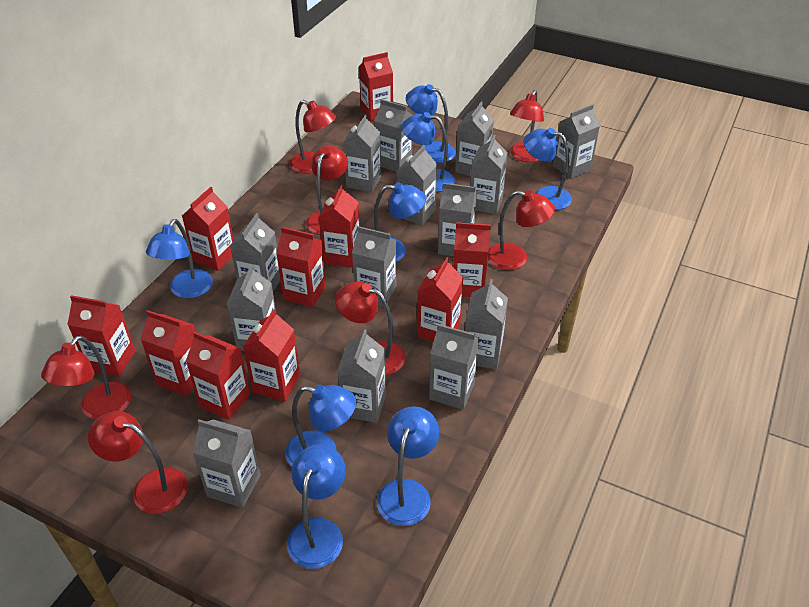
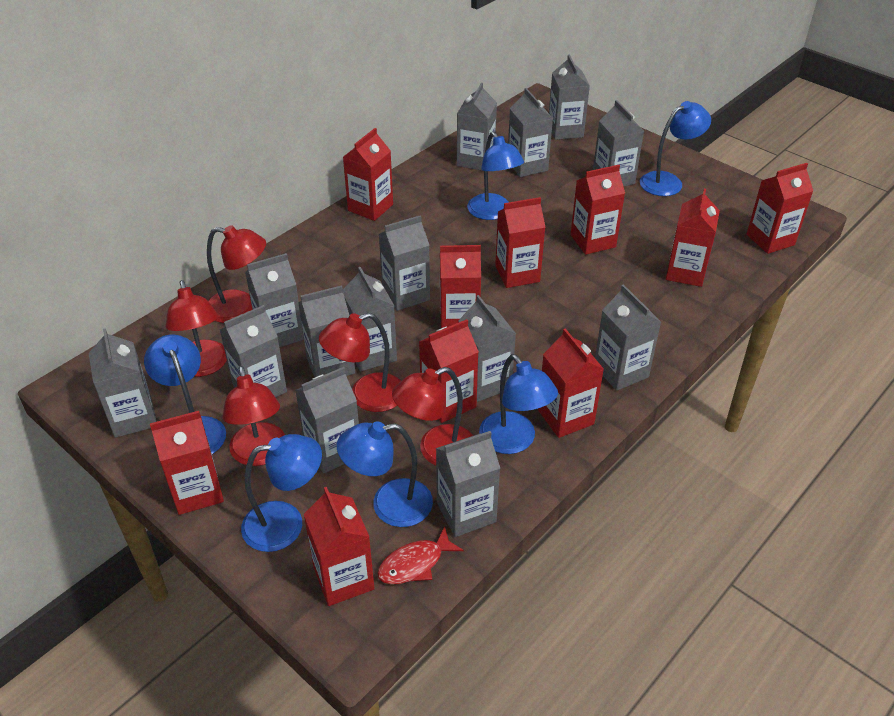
blue lamp: [146,219,213,299] [285,384,357,467] [287,444,346,569] [374,182,426,262] [377,406,439,526] [402,112,455,192] [406,84,456,163] [524,128,572,210] = 8 -> [144,335,226,454] [241,434,322,552] [337,421,433,527] [467,132,524,220] [479,354,558,454] [640,101,711,196] = 6
red fish: none = 0 -> [377,526,463,584] = 1
red lamp: [41,336,131,419] [88,411,188,514] [290,100,336,174] [306,145,348,235] [335,281,405,375] [488,190,555,270] [510,90,544,162] = 7 -> [165,280,227,377] [207,225,266,323] [222,366,285,466] [319,313,401,412] [392,367,473,466] = 5

